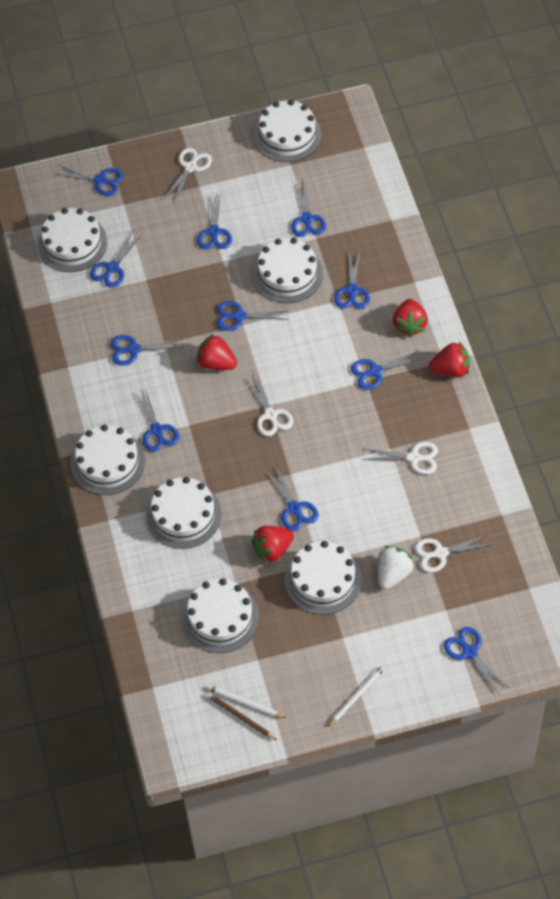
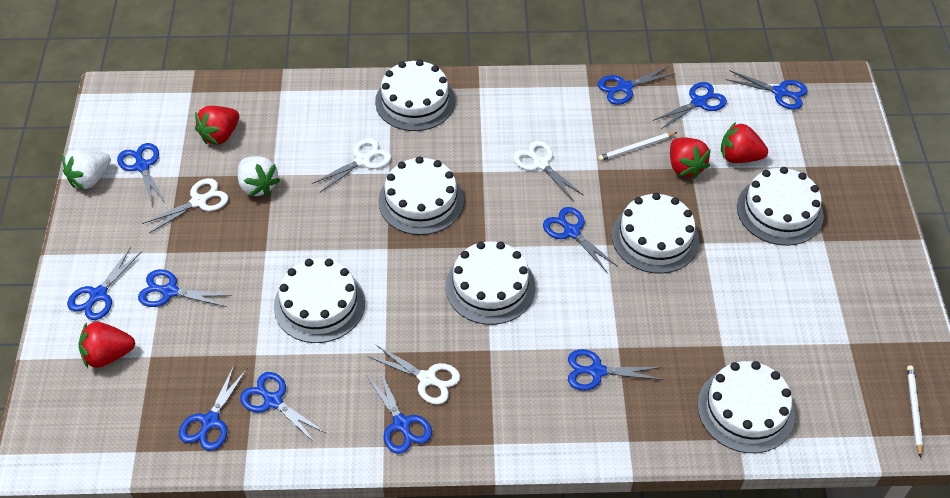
brown pencil: [207,693,277,740] = 1 -> none = 0
white strawberry: [377,546,414,589] = 1 -> [62,149,111,189] [237,156,280,197] = 2

